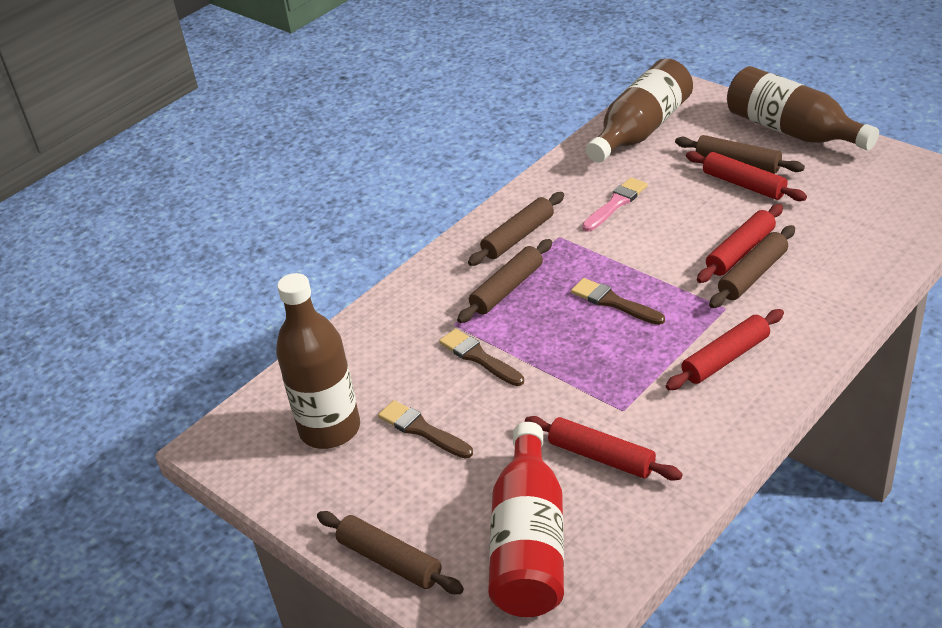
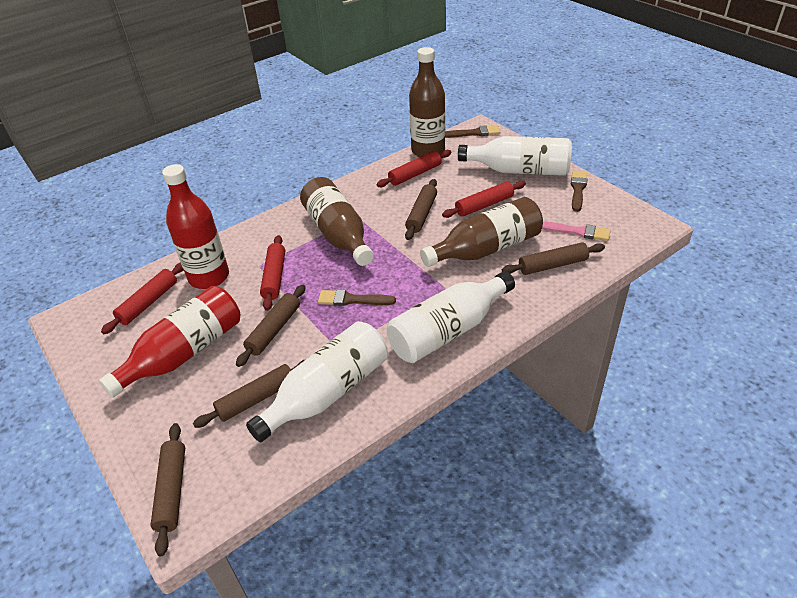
red bottle: [488,422,564,617] = 1 -> [99,286,240,398] [162,164,229,289] = 2
white bottle: none = 0 -> [246,321,387,442] [387,271,515,363] [458,136,572,176] = 3

